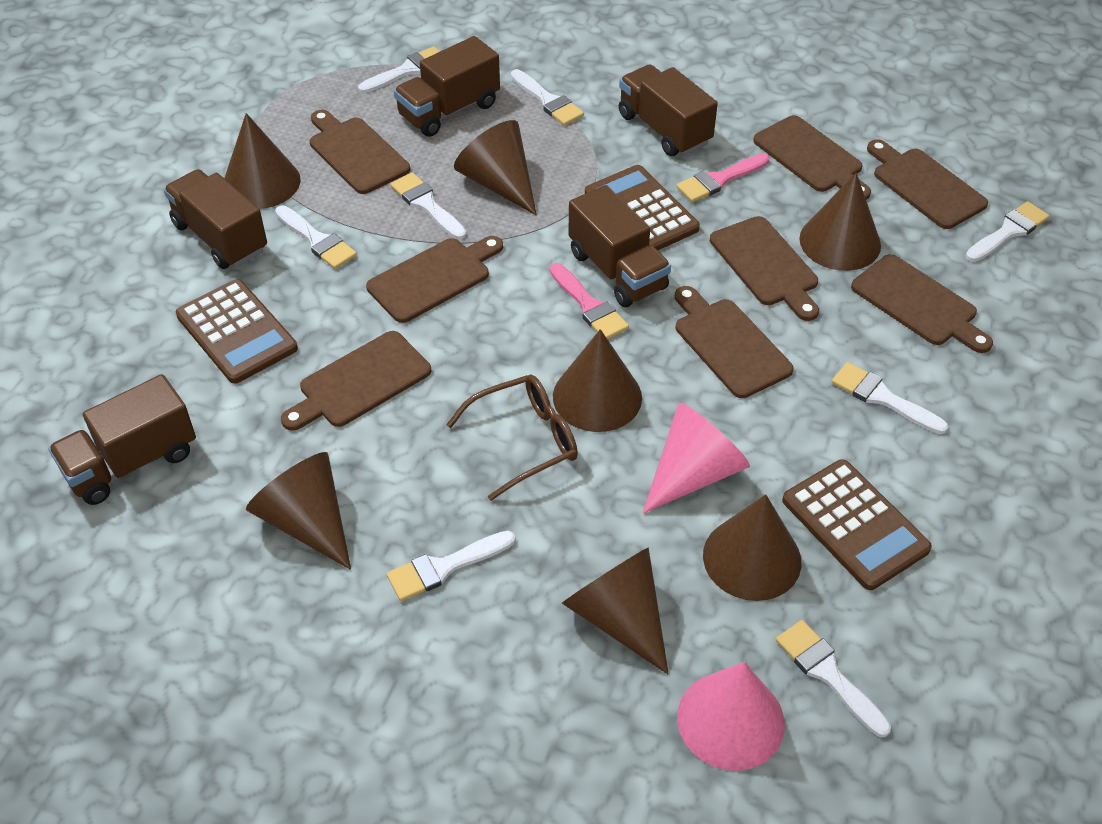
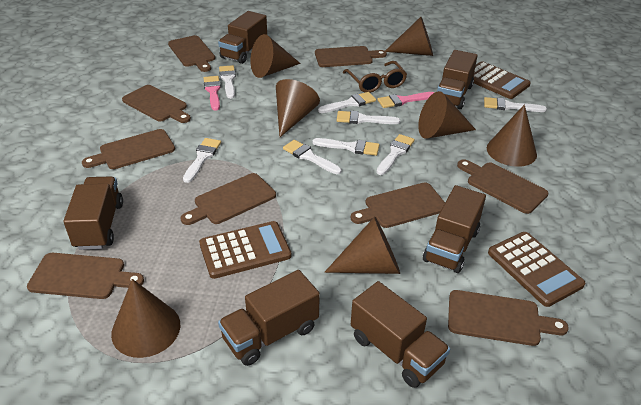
brown cutting board: [281,331,431,431] [310,110,410,194] [366,236,503,323] [675,286,794,398] [710,216,819,321] [753,115,871,200] [851,254,993,353] [867,139,988,229] = 8 -> [27,253,144,299] [82,129,175,169] [122,85,191,123] [168,35,215,72] [181,173,276,225] [315,46,387,67] [351,182,445,228] [448,290,569,346] [457,159,549,214] = 9
brown truck: [48,374,196,505] [163,169,267,269] [394,36,500,137] [568,185,671,307] [619,64,718,156] = 5 -> [63,176,123,250] [218,11,267,64] [218,270,320,366] [351,281,450,388] [423,185,486,273] [437,50,478,109] = 6
pink cone: [643,403,750,514] [677,662,785,771] = 2 -> none = 0

